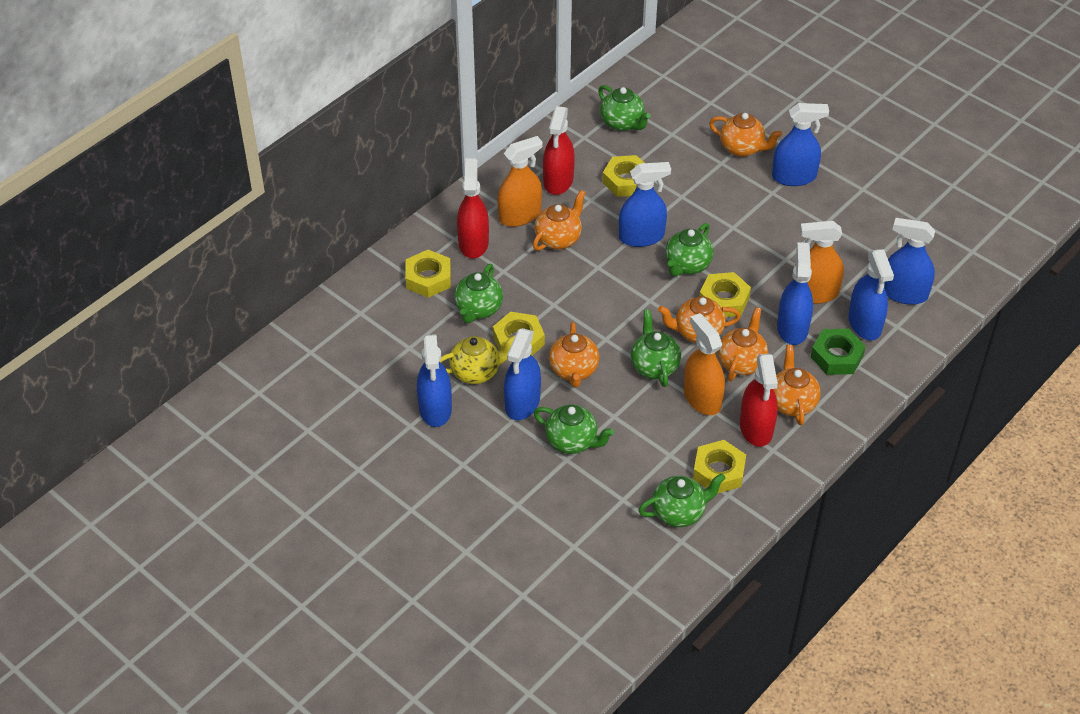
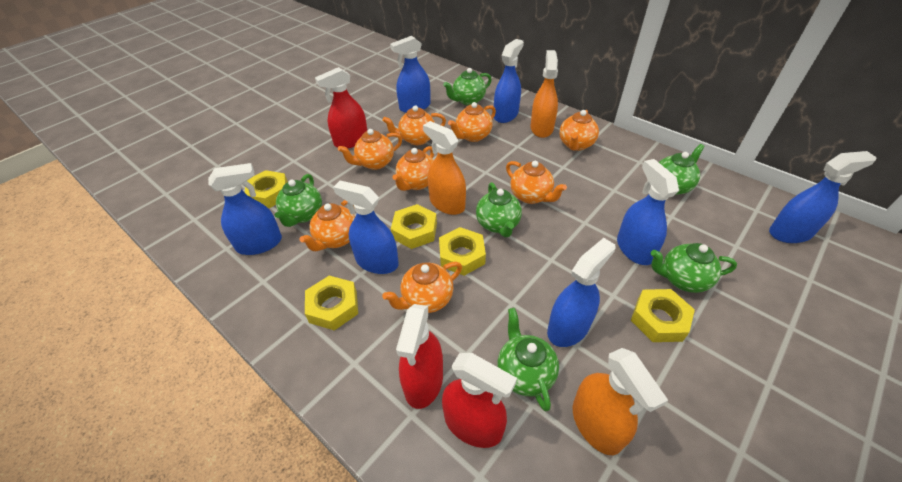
green nut: [811,329,866,375] = 1 -> none = 0
orange teapot: [533,190,586,251] [549,322,599,387] [658,296,741,343] [709,113,782,157] [718,307,768,381] [773,345,821,425] = 6 -> [300,200,355,251] [338,129,402,170] [382,105,446,145] [382,262,462,313] [392,146,434,191] [448,102,496,142] [506,161,567,204] [559,110,599,151] = 8
yellow teapot: [440,336,515,384] = 1 -> none = 0

